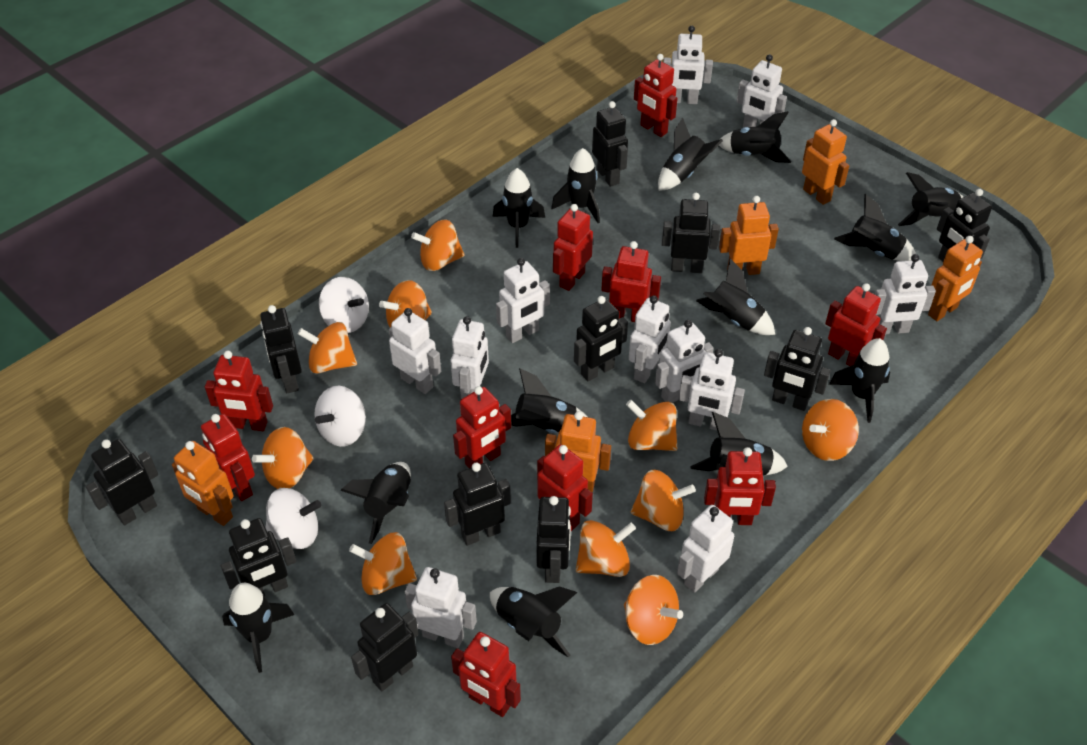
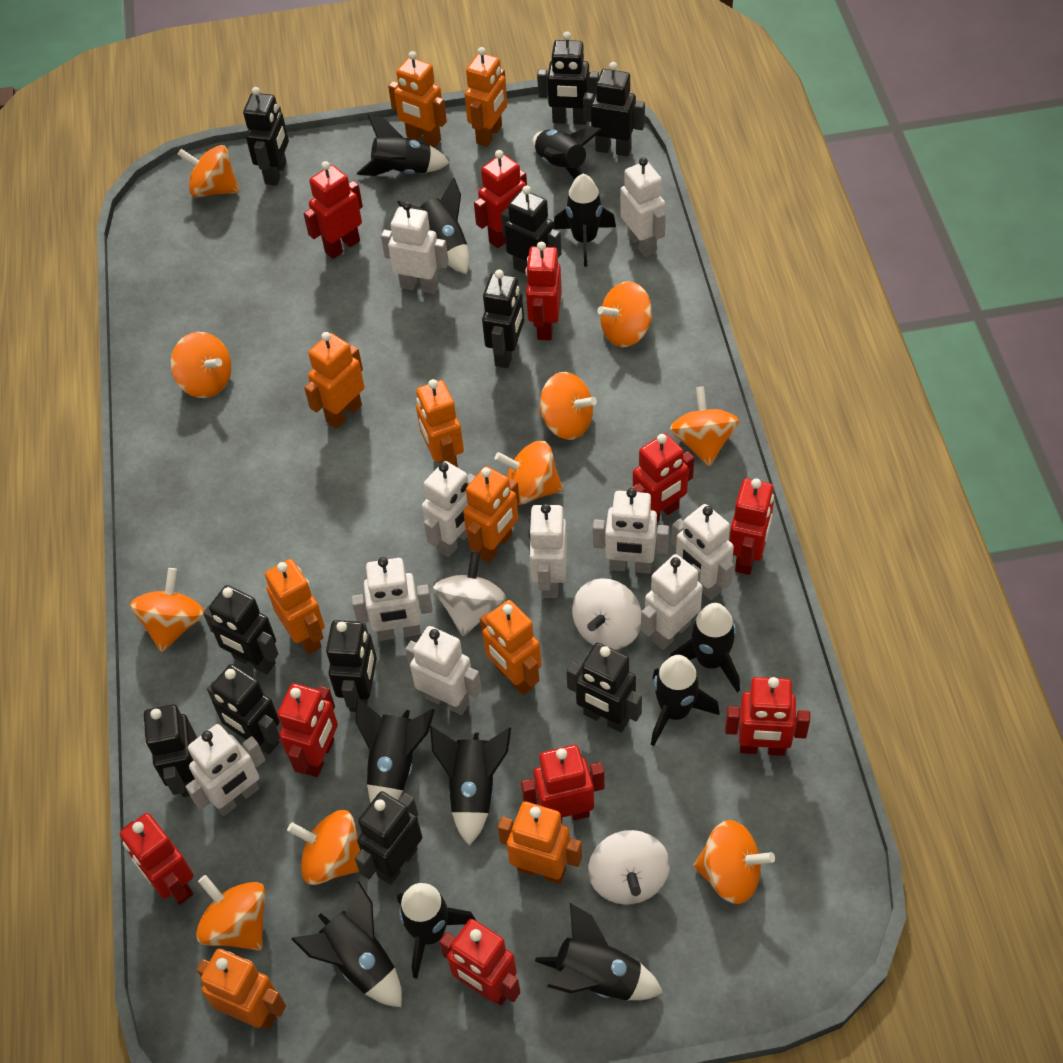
black rocket: [222,583,294,673] [340,462,411,544] [490,586,577,658] [493,168,545,248] [511,368,587,433] [551,148,600,223] [658,118,723,191] [690,412,788,476] [696,258,775,335] [719,111,791,163] [829,338,890,423] [834,194,916,261] [898,172,963,226] = 13 -> [291,881,402,1007] [355,697,435,803] [357,114,449,176] [397,177,469,274] [397,883,476,979] [430,726,511,846] [533,126,602,180] [535,903,663,1000] [554,173,616,267] [651,655,719,746] [670,603,740,692] = 11
orange robot: [172,441,233,526] [545,411,611,492] [719,196,779,275] [802,119,849,205] [928,236,983,321] = 5 -> [196,949,286,1029] [265,559,325,654] [304,332,365,429] [388,51,447,147] [416,379,464,468] [463,466,520,563] [465,47,507,147] [480,600,542,695] [498,801,582,884] = 9
white robot: [389,308,441,394] [405,567,477,648] [451,316,489,399] [496,258,550,343] [629,295,671,383] [655,320,714,403] [663,26,713,104] [677,505,734,593] [679,349,745,431] [736,54,787,127] [875,254,936,335] = 11 -> [185,724,265,816] [352,557,433,641] [381,201,449,294] [405,626,481,715] [422,461,476,557] [528,504,567,598] [593,488,669,574] [620,157,666,257] [641,554,703,650] [671,504,734,600] = 10

